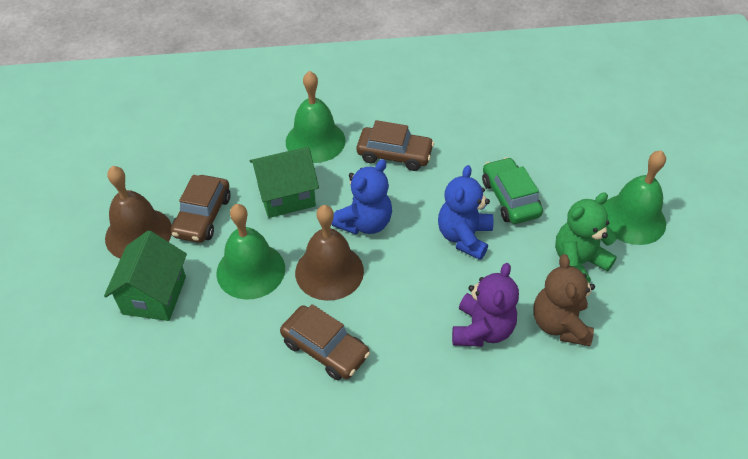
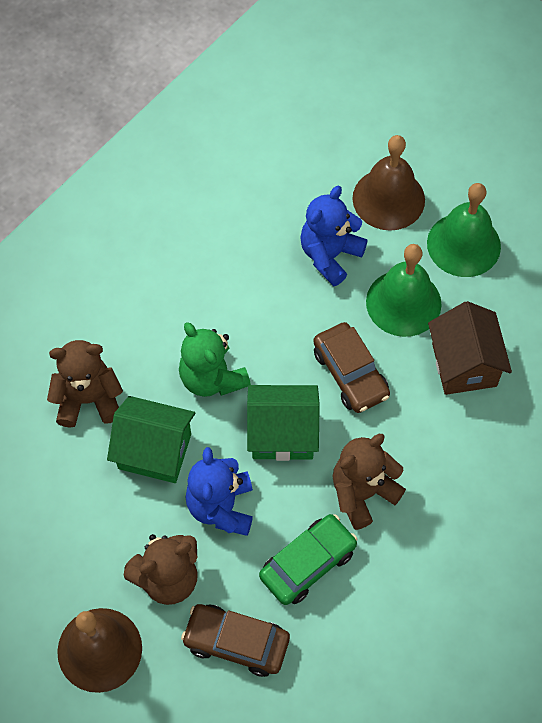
brown car: [171,175,231,243] [280,304,370,380] [357,120,434,171] = 3 -> [181,604,290,677] [313,322,390,413] = 2
brown house: none = 0 -> [428,301,512,395] = 1
brown teddy bear: [533,254,595,346] = 1 -> [47,340,123,428] [124,534,198,605] [333,434,406,530] = 3
green bell: [216,204,285,300] [286,71,346,163] [603,150,666,245] = 3 -> [366,244,442,337] [427,183,501,277] = 2
purple teddy bear: [452,263,519,347] = 1 -> none = 0

